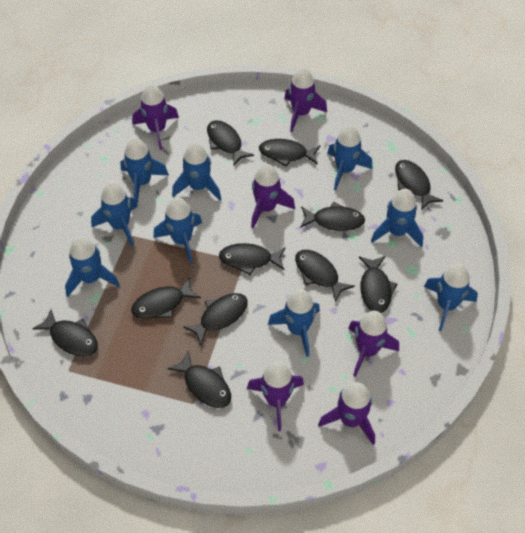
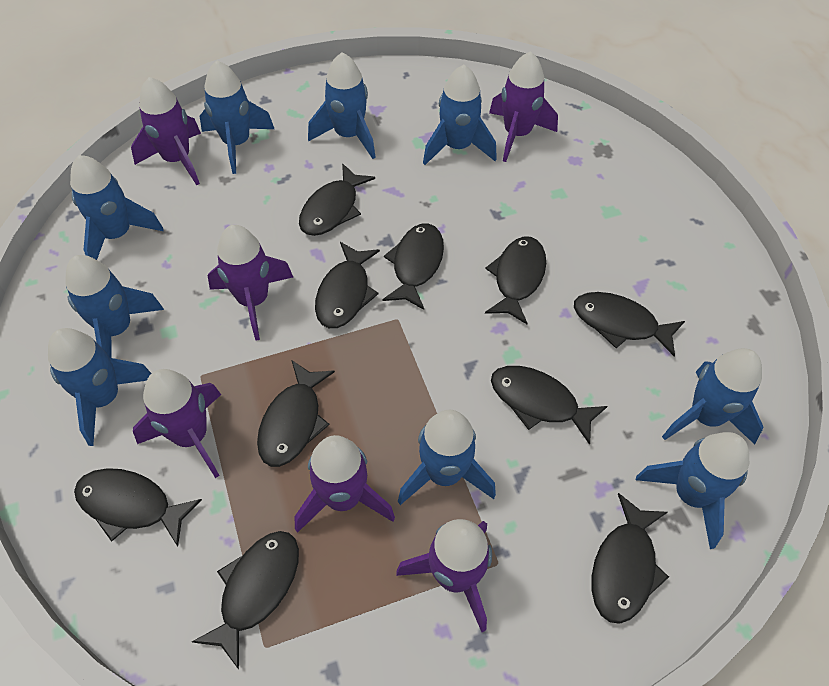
black fish: [32,309,98,357] [131,277,201,319] [167,350,231,408] [183,293,248,345] [207,120,254,166] [219,243,285,276] [259,139,321,167] [295,250,355,302] [300,202,365,231] [359,256,397,313] [395,160,443,210] = 11 -> [74,468,202,547] [192,531,299,669] [257,360,335,467] [299,163,375,236] [315,242,380,328] [382,223,444,310] [485,236,546,324] [491,366,608,445] [574,292,685,357] [592,493,669,624] = 10

